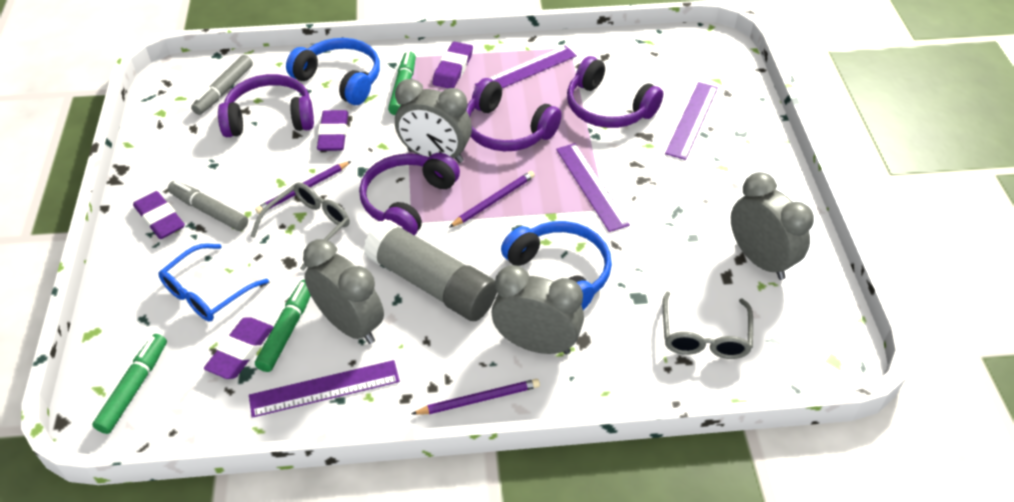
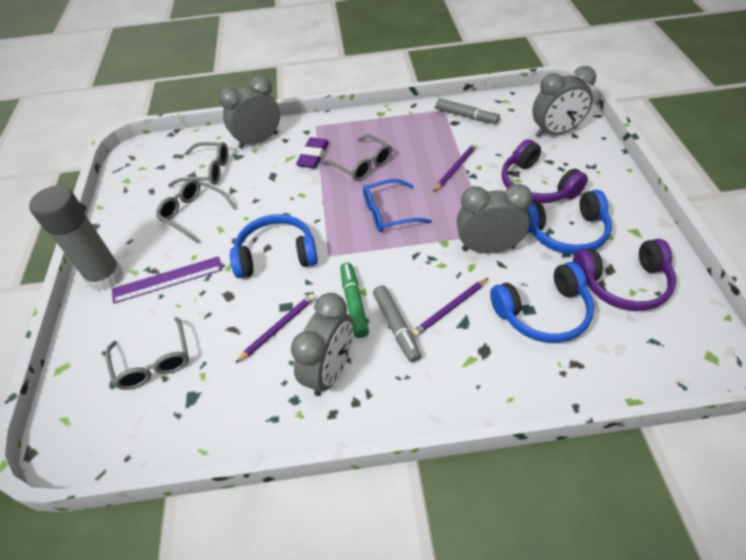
blue headphones: [286,38,380,105] [501,221,612,310] = 2 -> [230,214,318,278] [490,262,594,343] [527,190,612,254] = 3
green marker: [92,334,167,434] [255,280,311,372] [388,51,416,115] = 3 -> [340,262,369,338] = 1
grey glasses: [250,182,350,271] [663,292,753,359] = 2 -> [105,317,189,390] [156,179,237,243] [168,142,228,187] [322,135,392,181] = 4
purple eraser: [133,191,185,239] [204,317,273,379] [317,110,348,151] [432,41,473,88] = 4 -> [296,137,329,168] = 1
purple headphones: [218,74,314,137] [359,153,460,235] [466,78,562,151] [567,56,663,128] = 4 -> [501,139,588,203] [573,239,676,311] = 2
purple ruler: [249,360,400,418] [475,45,577,88] [556,143,630,232] [665,82,718,160] = 4 -> [112,256,222,304] = 1

